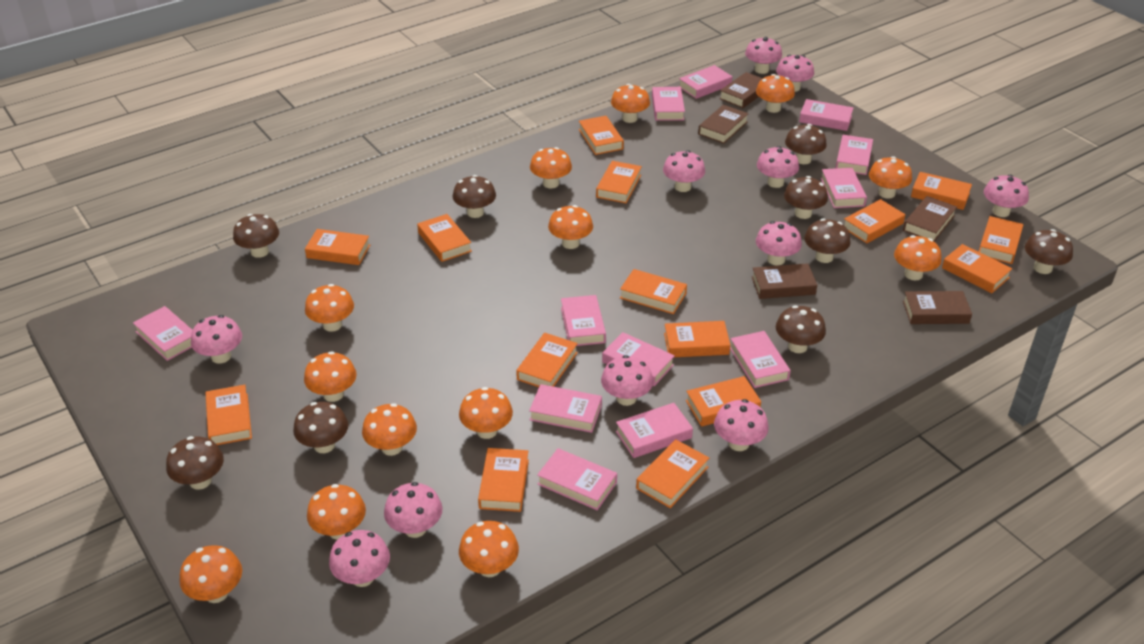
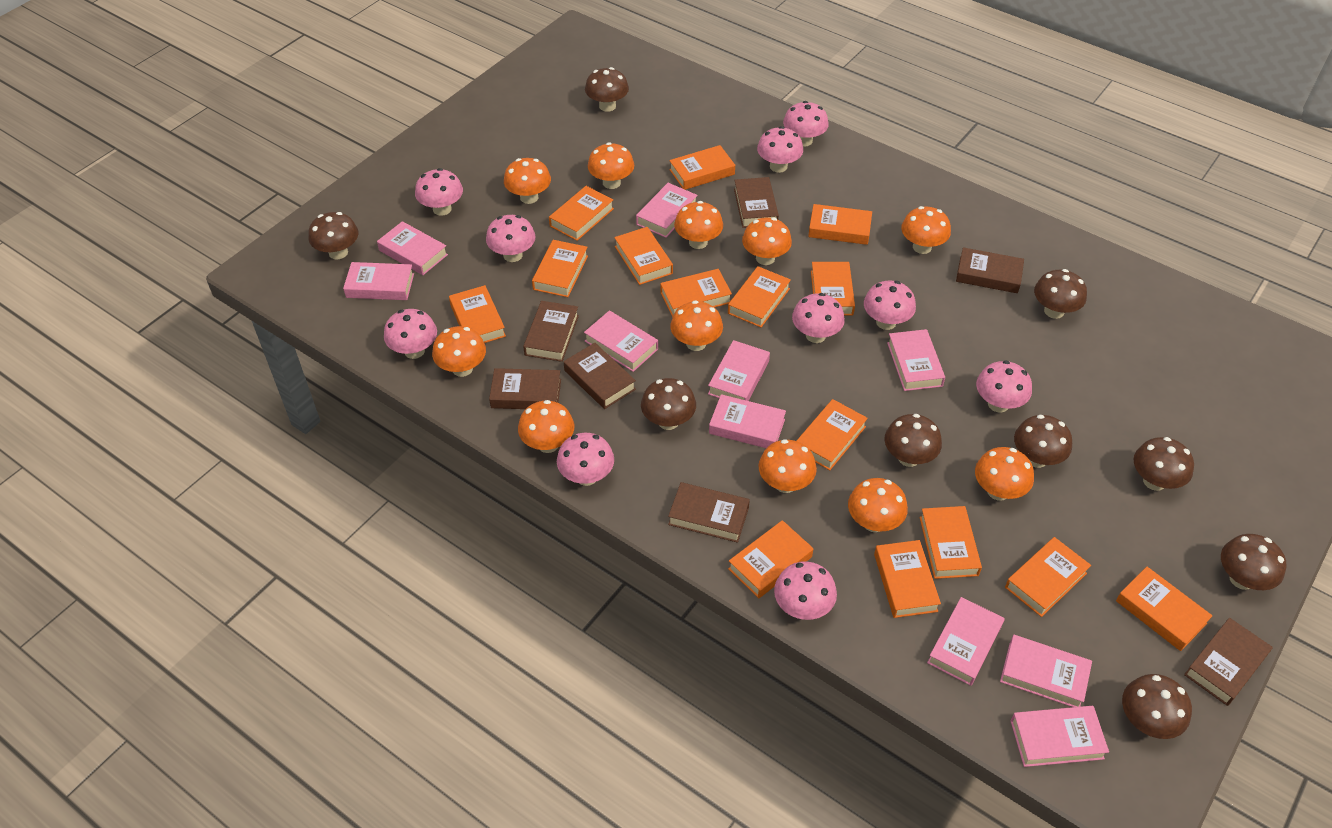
brown book: [698,105,749,144] [719,72,763,108] [752,263,817,299] [903,196,957,242] [903,291,972,324] = 5 -> [489,368,561,409] [523,301,579,362] [564,343,636,409] [668,482,750,543] [734,177,779,228] [956,247,1024,293] [1184,618,1273,706] = 7
orange mushroom: [179,545,242,603] [304,351,357,402] [305,284,354,332] [307,484,366,540] [362,403,417,456] [459,387,513,439] [459,521,519,577] [530,147,572,188] [548,205,593,249] [611,84,650,123] [756,74,795,113] [869,156,912,198] [894,235,942,281] = 13 -> [432,326,486,377] [504,158,551,204] [518,400,574,453] [588,142,634,189] [670,300,723,351] [674,201,723,249] [742,217,792,265] [758,439,817,493] [848,478,908,532] [901,206,951,254] [975,447,1034,501] = 11
pink book: [133,306,192,361] [529,384,602,433] [537,448,617,510] [561,295,606,346] [602,332,675,386] [616,403,693,458] [652,87,685,121] [679,65,733,99] [730,331,791,388] [799,99,854,131] [821,168,867,208] [836,135,873,175] = 12 -> [343,262,414,300] [377,221,448,275] [584,310,658,372] [636,183,698,238] [708,340,770,401] [709,394,786,448] [887,329,945,391] [927,597,1005,686] [1000,635,1092,707] [1010,706,1109,767] = 10
pink mushroom: [191,315,242,364] [329,530,390,587] [384,482,442,538] [601,355,653,406] [663,150,705,192] [714,399,769,451] [745,37,782,74] [756,221,802,265] [757,146,799,188] [776,55,814,92] [984,175,1029,217] = 11 -> [384,309,437,359] [415,168,463,216] [486,215,535,262] [557,433,614,486] [757,126,803,173] [774,561,837,620] [783,101,829,146] [792,293,845,343] [864,281,916,330] [976,360,1032,413] = 10

